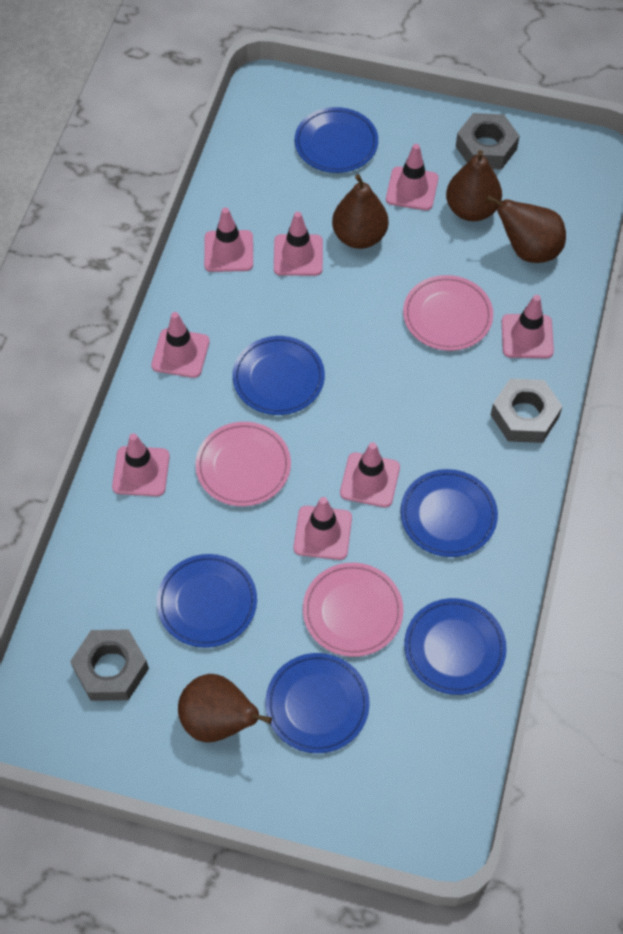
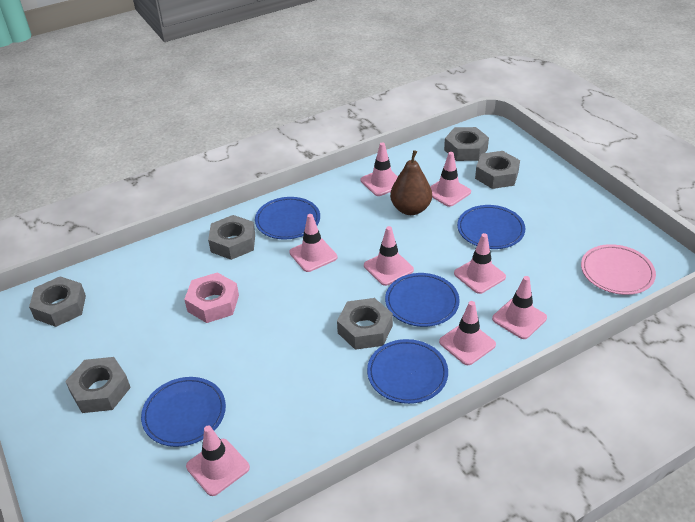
blue plate: [157,554,257,648] [232,336,325,415] [265,653,370,753] [295,107,378,173] [400,469,498,557] [404,598,507,695] = 6 -> [141,377,226,447] [255,197,320,240] [367,339,448,404] [385,273,460,327] [457,205,525,249] = 5
brown pear: [178,674,272,742] [332,174,388,249] [446,150,502,221] [486,195,566,263] = 4 -> [390,150,432,215] = 1
grey nut: [70,629,149,701] [456,113,520,170] [491,378,563,443] = 3 -> [29,276,86,327] [65,357,131,413] [208,215,255,260] [337,298,393,350] [444,127,489,161] [475,151,520,189] = 6
pink nut: none = 0 -> [184,272,239,323] = 1
pink plate: [195,422,291,506] [303,563,403,657] [403,275,493,351] = 3 -> [581,244,656,295] = 1

